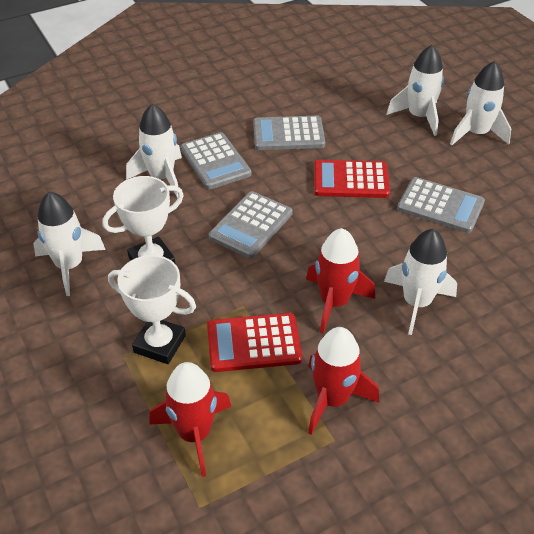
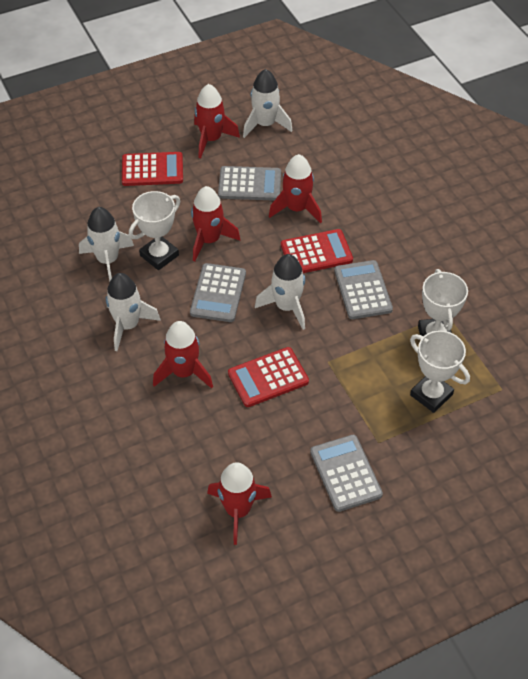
red calculator: [207,313,302,372] [314,160,390,198] = 2 -> [122,152,183,186] [228,347,309,407] [281,229,353,273] = 3
red rocket: [149,362,231,477] [306,228,375,334] [308,327,379,435] = 3 -> [153,321,213,389] [191,186,240,262] [194,84,240,158] [207,462,272,545] [269,154,322,224] = 5
white rocket: [33,192,106,296] [126,104,182,198] [384,229,457,335] [387,45,444,136] [450,61,511,145] = 5 -> [79,207,134,281] [106,273,161,351] [243,69,293,138] [255,254,305,330] = 4
white trophy: [102,176,184,263] [108,255,196,364] = 2 -> [129,191,180,270] [410,330,470,413] [418,269,468,336] = 3

